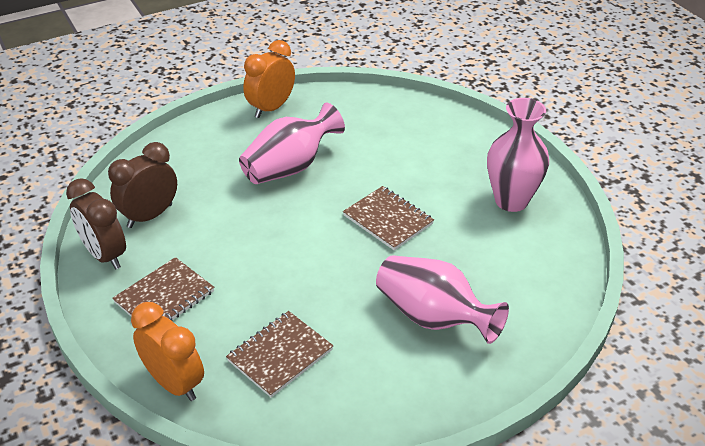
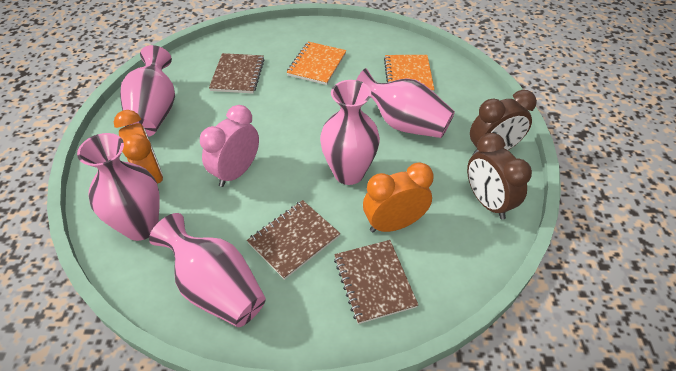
orange notebook: none = 0 -> [286,42,347,85] [384,55,435,92] = 2
pink clock: none = 0 -> [200,105,259,187] = 1
pink vase: [239,103,345,184] [376,255,509,344] [487,98,549,212] = 3 -> [77,133,160,241] [120,45,175,137] [149,213,266,327] [320,80,380,185] [356,68,455,138] = 5

